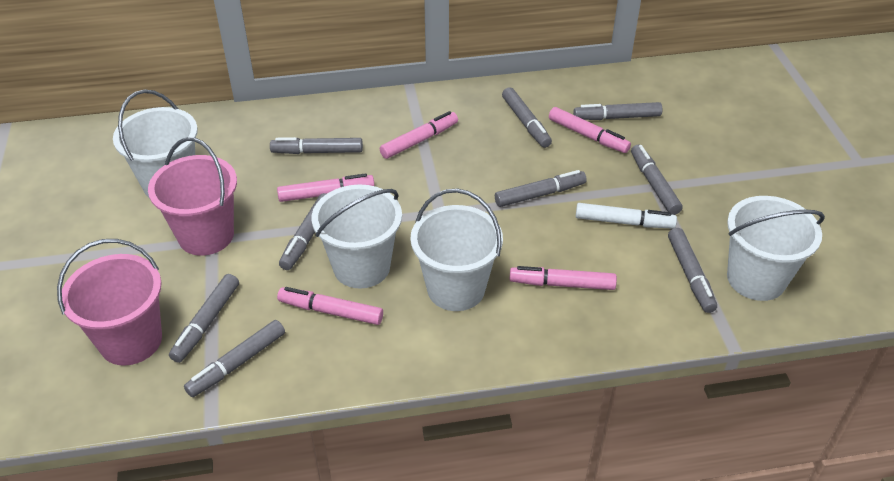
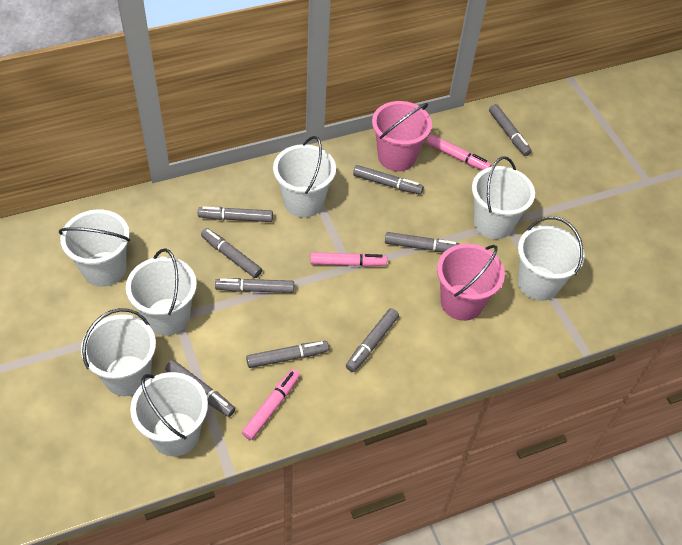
pink marker: [277,173,374,202] [277,287,383,325] [380,111,458,159] [510,266,617,290] [549,107,631,153] = 5 -> [242,369,300,440] [310,252,387,267] [426,134,492,170] = 3
white bucket: [113,90,198,198] [312,184,402,289] [410,188,503,311] [727,196,825,301] = 4 -> [59,209,130,287] [81,308,156,396] [126,249,197,336] [130,372,208,456] [273,136,336,218] [472,156,535,239] [518,217,585,301] = 7
white marker: [576,203,677,228] = 1 -> none = 0

